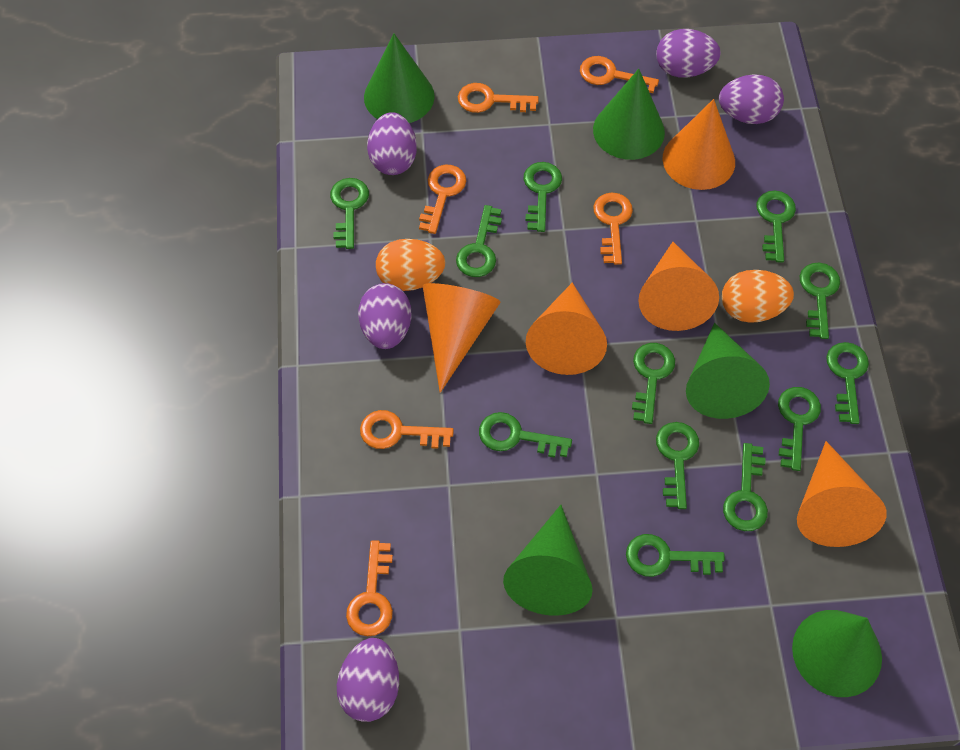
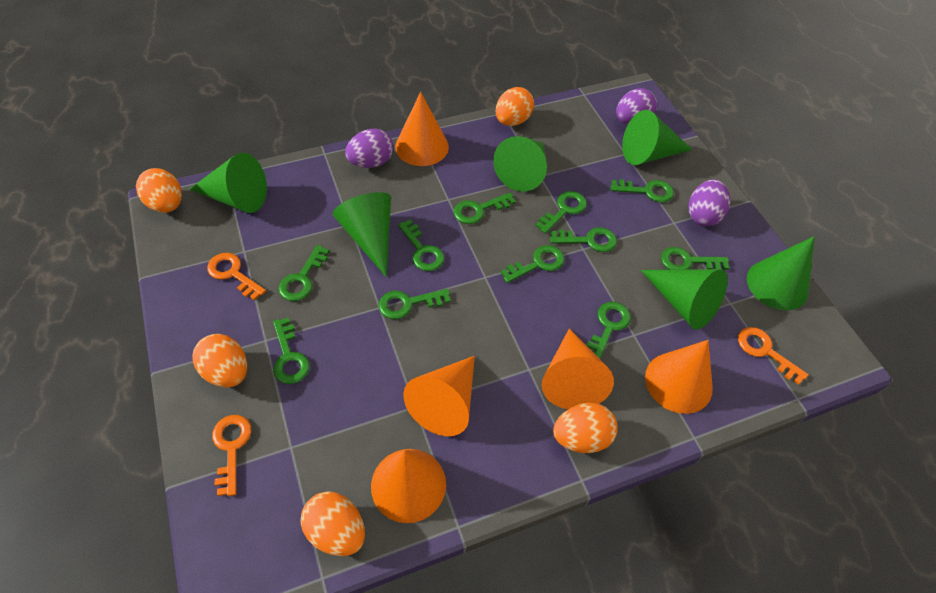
green cone: [364,34,435,123] [503,505,593,616] [593,69,665,160] [686,323,770,419] [792,610,882,697] = 5 -> [189,153,267,213] [333,192,391,277] [493,136,547,192] [622,110,692,165] [641,269,728,329] [747,236,815,310] = 6
green key: [330,178,369,249] [456,205,502,277] [479,412,572,458] [524,162,562,232] [626,534,725,577] [632,343,675,424] [656,422,699,509] [723,443,768,531] [756,191,796,263] [778,387,821,471] [800,263,840,339] [826,342,869,424] = 12 -> [273,317,310,384] [278,245,330,301] [379,289,451,319] [398,220,445,271] [454,192,516,224] [501,245,565,283] [536,191,587,234] [550,227,617,252] [586,302,631,359] [610,179,674,203] [661,247,729,270] = 11
orange egg: [376,239,445,291] [722,270,794,323] = 2 -> [136,168,182,213] [193,334,247,388] [301,491,365,556] [496,87,534,126] [553,403,618,453] = 5
orange key: [346,540,393,636] [360,410,454,449] [419,165,466,234] [458,83,539,113] [580,56,659,93] [593,193,633,265] = 6 -> [207,253,266,300] [212,415,251,496] [738,327,808,385] = 3
purple egg: [337,638,399,722] [358,283,411,349] [367,112,417,175] [656,29,721,78] [719,74,784,124] = 5 -> [345,129,393,168] [616,88,657,125] [688,179,730,226] = 3

